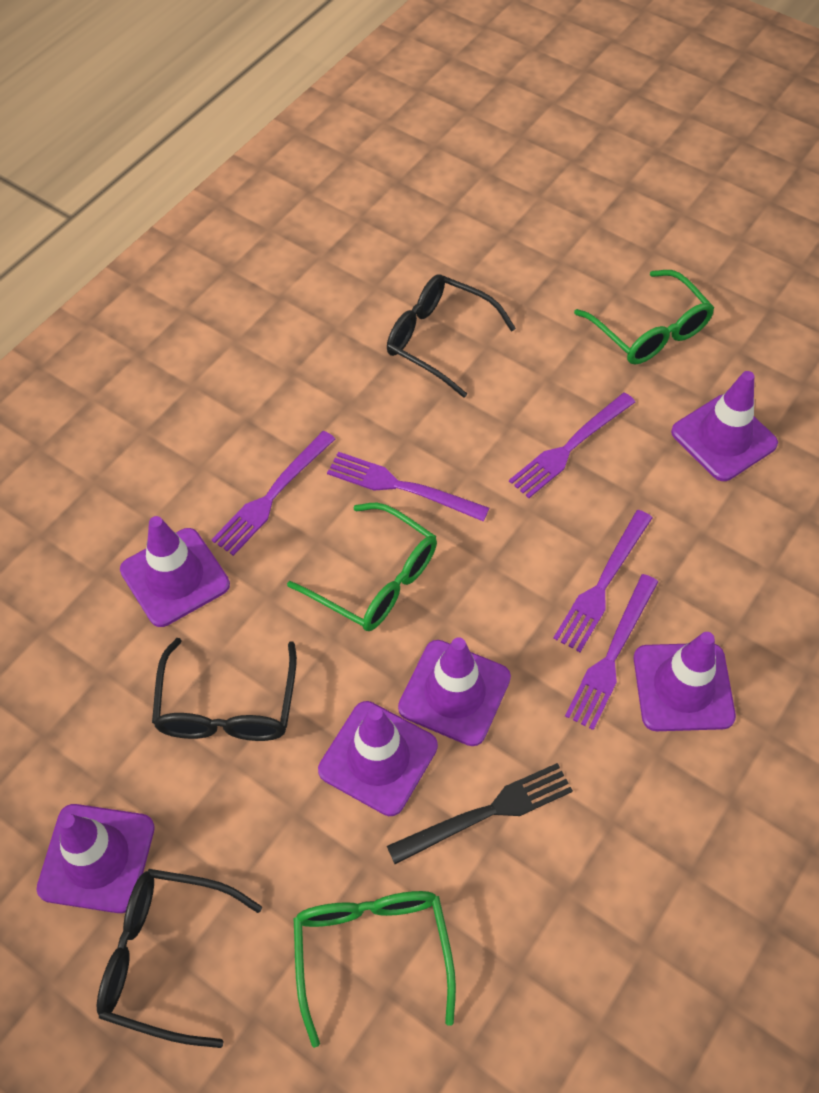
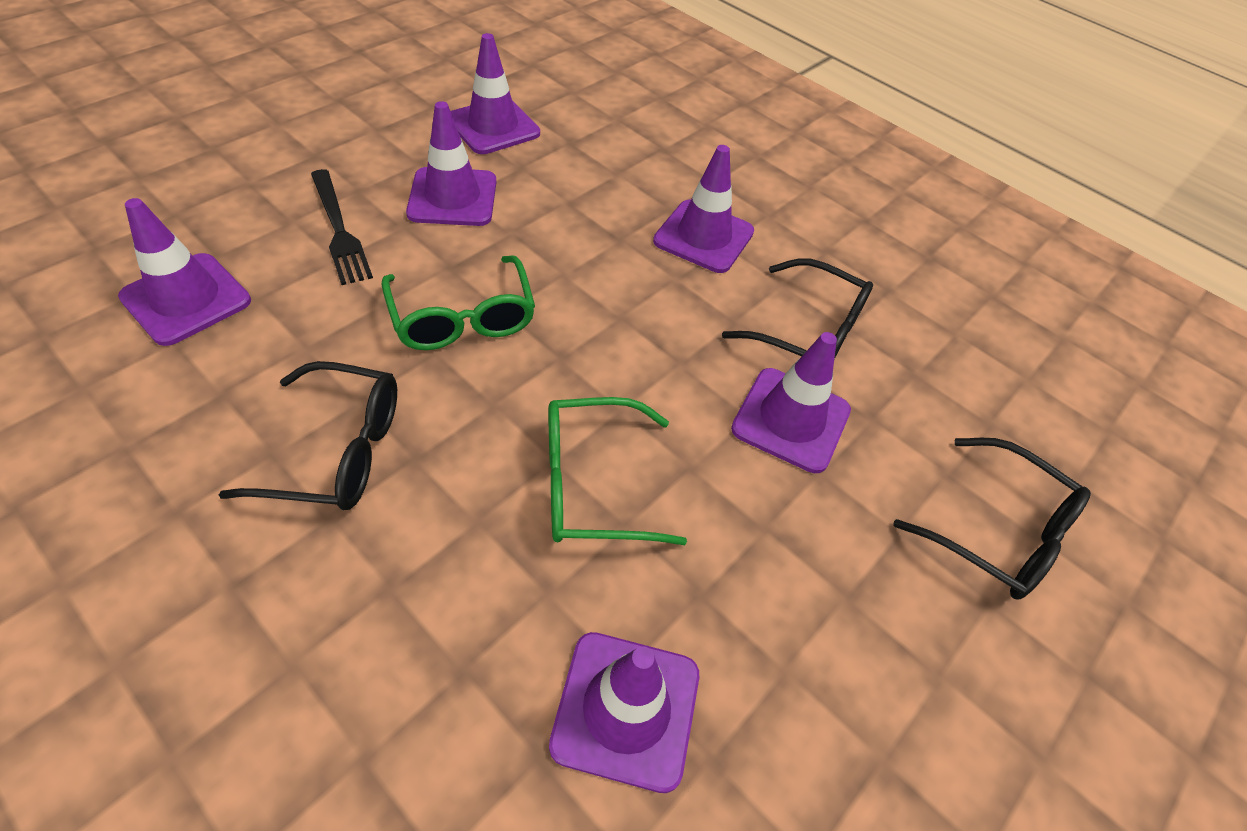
green glasses: [287,503,437,631] [294,891,456,1048] [574,270,714,364] = 3 -> [382,255,535,350] [548,397,687,545] = 2
purple fork: [211,431,335,556] [327,452,489,521] [509,392,635,498] [553,510,652,652] [565,574,658,730] = 5 -> none = 0

